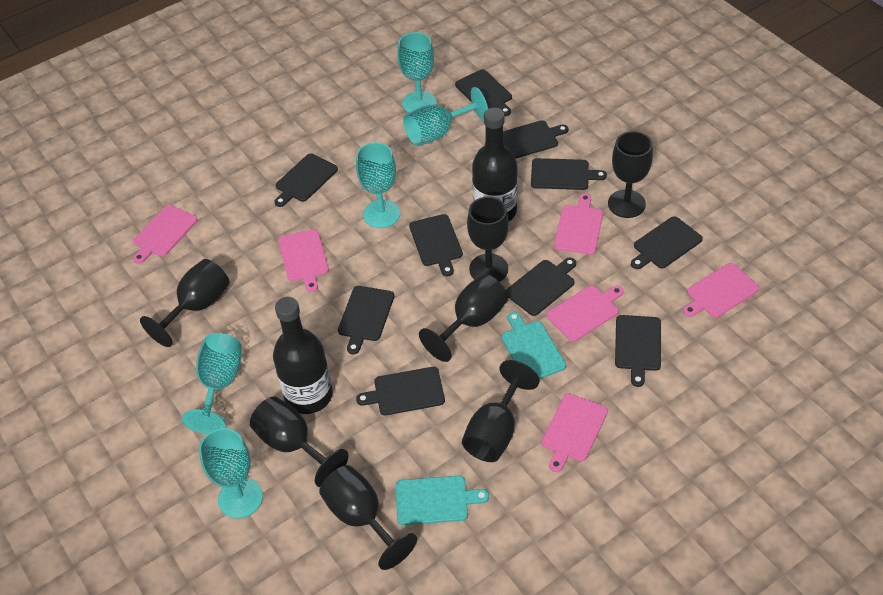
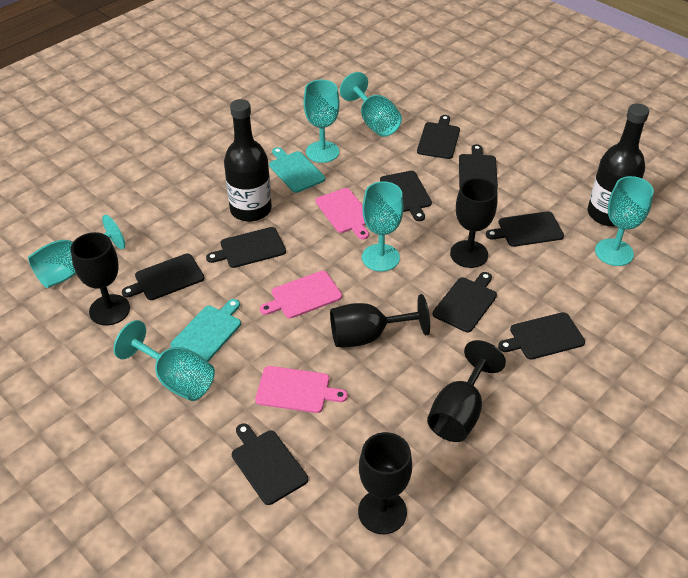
black cutting board: [274,153,338,207] [338,286,394,354] [356,367,445,415] [409,214,463,276] [455,69,512,116] [503,120,569,159] [506,258,576,316] [531,158,607,190] [615,315,661,387] [631,216,703,269] = 10 -> [122,254,204,300] [206,227,286,268] [232,423,308,505] [380,171,432,221] [417,115,460,159] [433,272,497,332] [459,144,498,188] [486,211,564,247] [498,312,585,360] = 9
black goblet: [140,259,230,347] [250,397,349,487] [319,465,417,570] [419,274,508,362] [462,360,540,462] [467,197,509,282] [608,131,653,218] = 7 -> [71,232,130,325] [330,294,430,347] [358,432,412,534] [427,340,506,442] [450,178,497,268] = 5
pink cutting board: [133,205,198,264] [278,229,329,292] [542,393,608,472] [546,286,624,342] [554,194,603,255] [683,263,760,318] = 6 -> [255,366,348,413] [260,271,342,318] [315,188,369,240] = 3
turquoise goblet: [182,333,242,434] [199,428,263,519] [356,142,400,228] [397,32,437,113] [403,87,488,146] = 5 -> [28,215,125,288] [114,320,215,401] [303,80,339,163] [340,72,402,137] [362,181,404,272] [595,176,654,266] = 6

